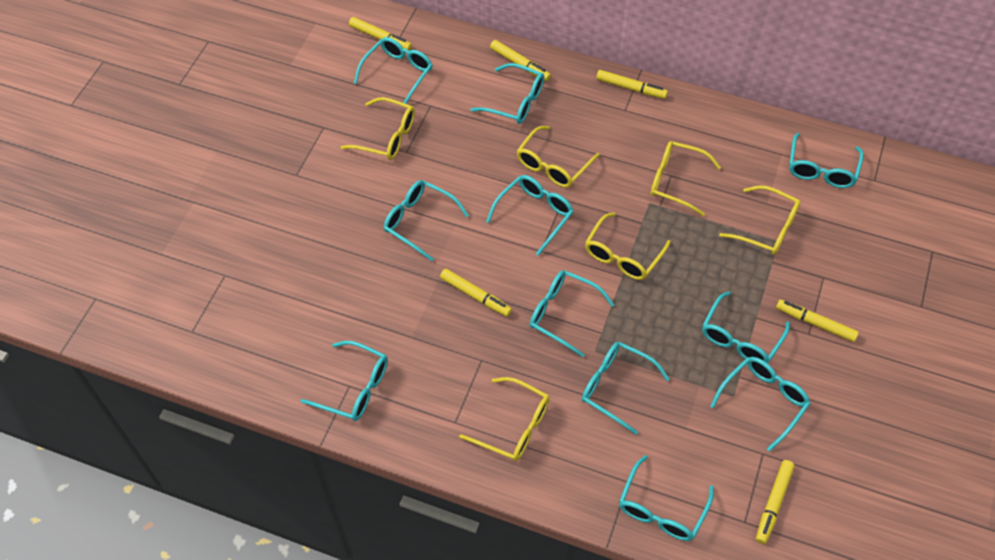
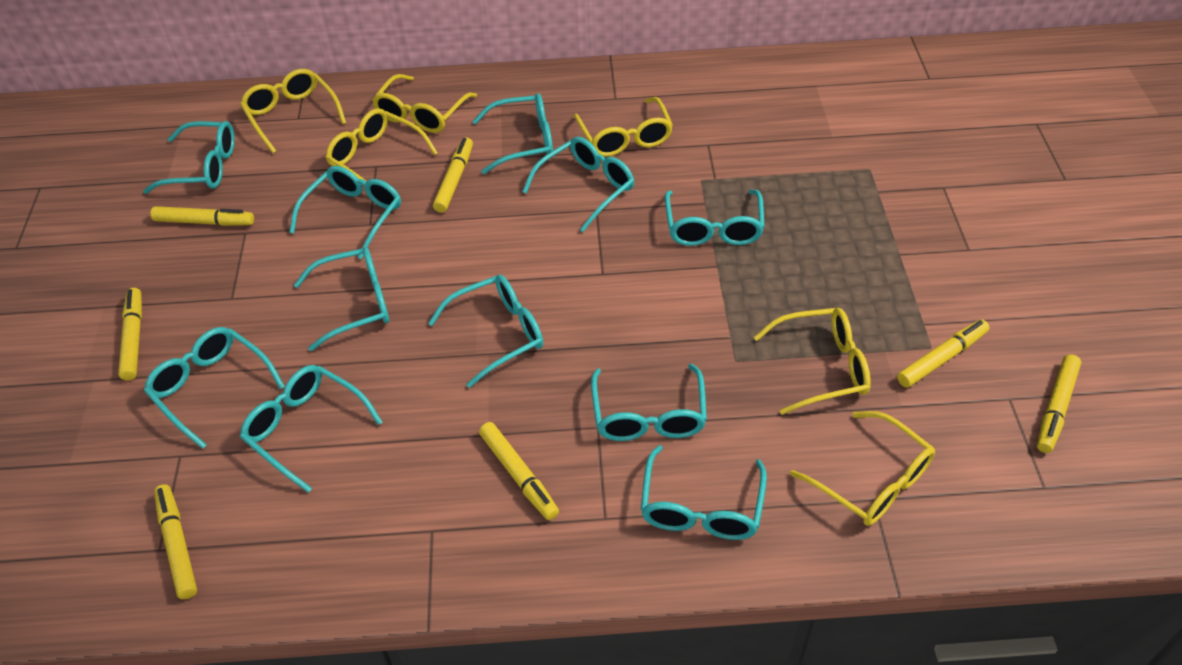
yellow marker: [349,17,412,51] [440,269,512,317] [490,40,551,81] [596,70,668,99] [756,460,795,544] [776,300,859,342] = 6 -> [118,288,142,380] [150,206,254,226] [154,484,197,599] [433,137,473,213] [479,422,559,520] [897,319,989,388] [1037,354,1081,453] = 7

